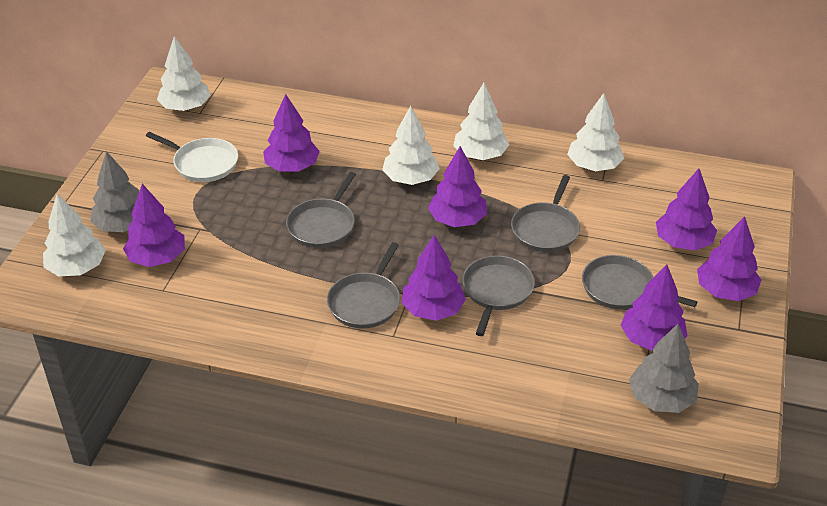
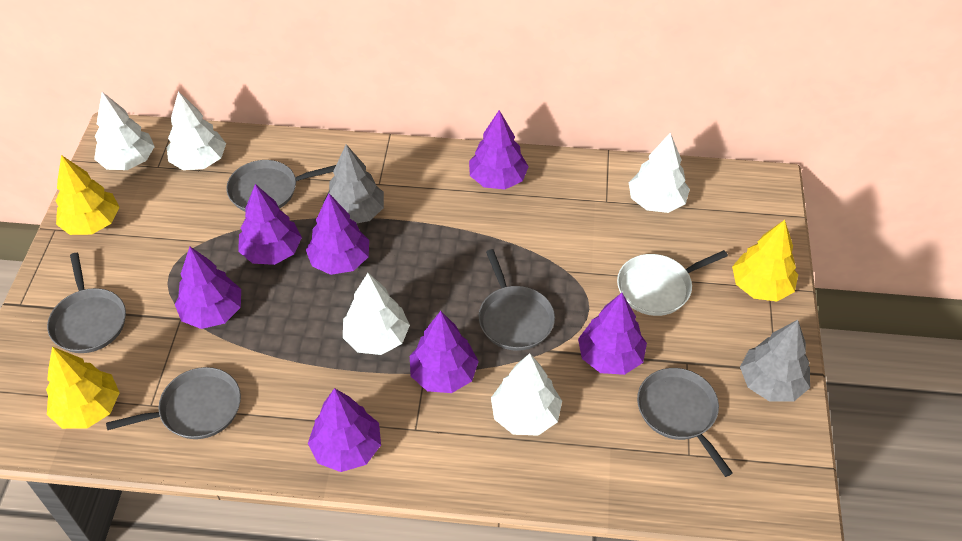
yellow tree: none = 0 -> [46,347,120,429] [56,155,119,235] [732,220,798,301] = 3

